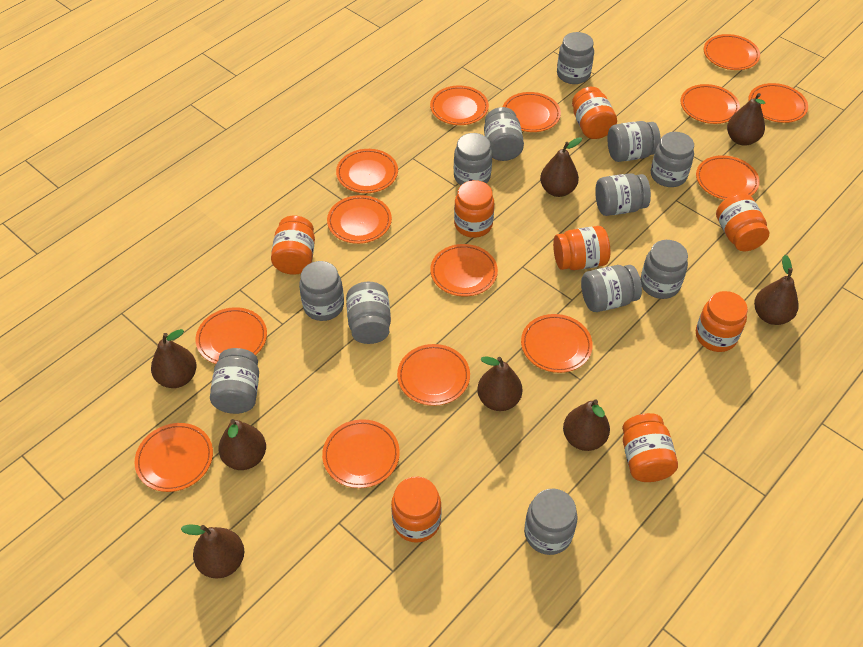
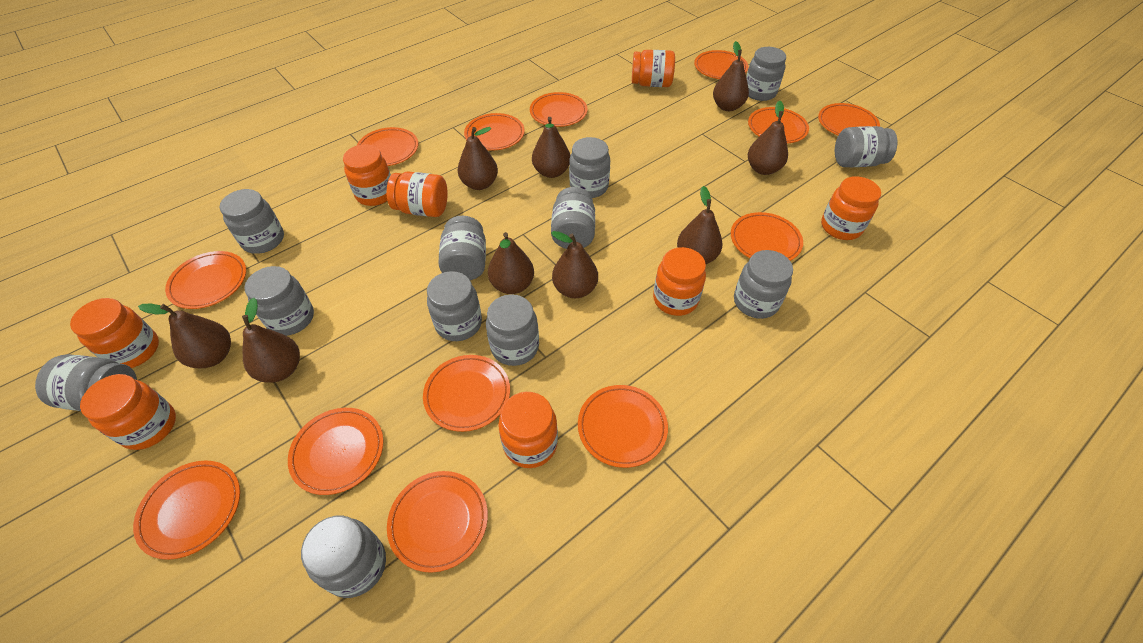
brown pear: [151,329,197,388] [181,524,244,578] [219,419,266,470] [477,356,522,411] [540,137,582,197] [563,399,610,451] [727,93,765,146] [754,255,799,325] = 8 -> [138,304,231,368] [242,298,300,383] [458,127,498,190] [488,232,534,294] [532,117,571,178] [551,231,598,298] [677,186,723,264] [713,41,749,111] [748,101,788,175] = 9
orange plate: [134,423,213,492] [196,307,267,364] [322,419,400,488] [327,195,392,244] [336,149,398,193] [397,344,470,406] [430,86,489,125] [430,244,498,296] [503,92,561,132] [521,314,593,373] [680,84,740,124] [696,155,760,200] [704,34,760,70] [748,83,808,123] = 14 -> [133,461,240,560] [165,251,246,309] [288,408,383,495] [356,127,418,166] [387,471,488,573] [423,355,510,432] [464,113,525,151] [530,92,587,127] [578,385,668,468] [694,50,748,79] [731,212,803,261] [748,107,809,143] [818,103,880,135] = 13

